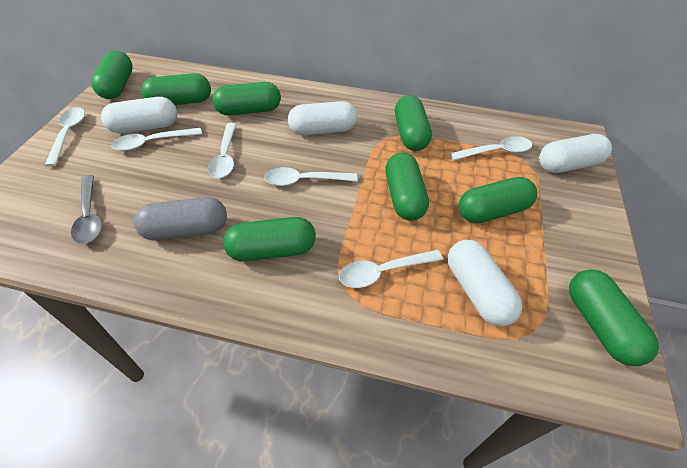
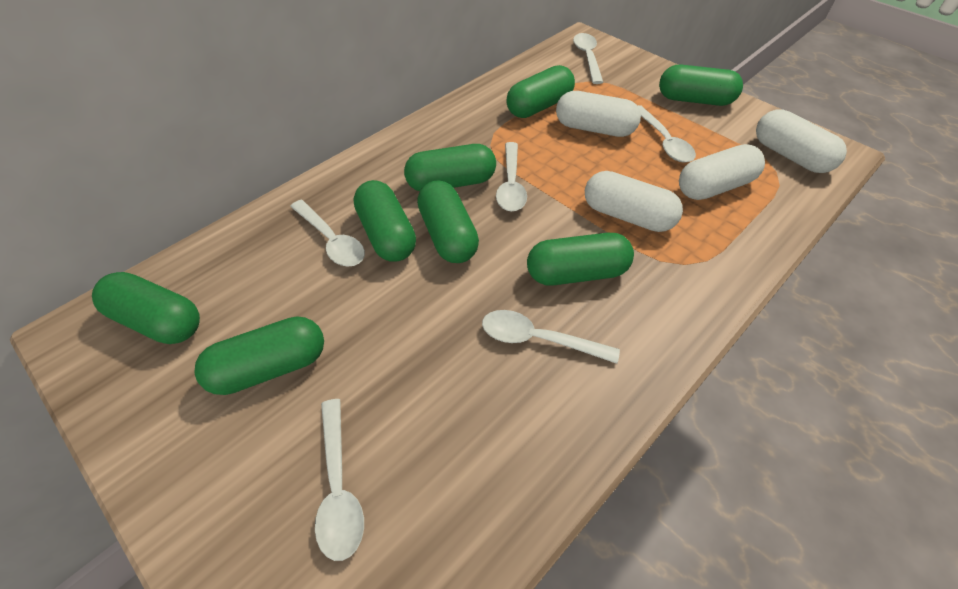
grey capsule: [134,197,227,240] = 1 -> none = 0
grey spoon: [71,175,102,244] = 1 -> none = 0

